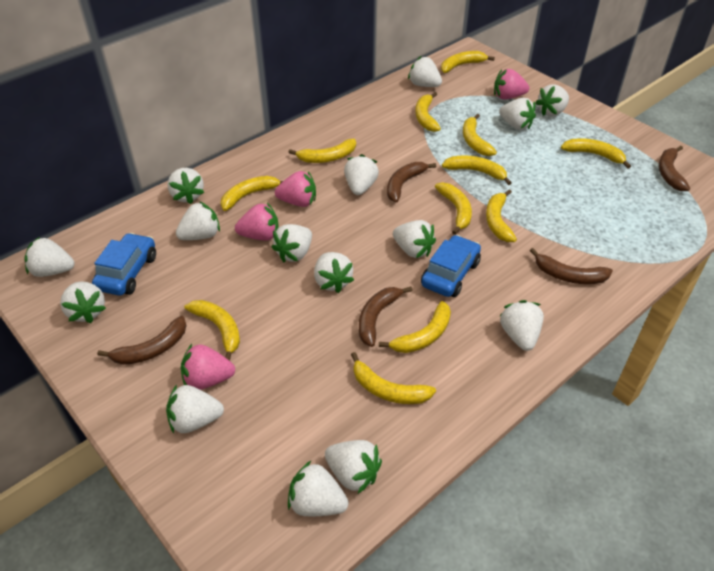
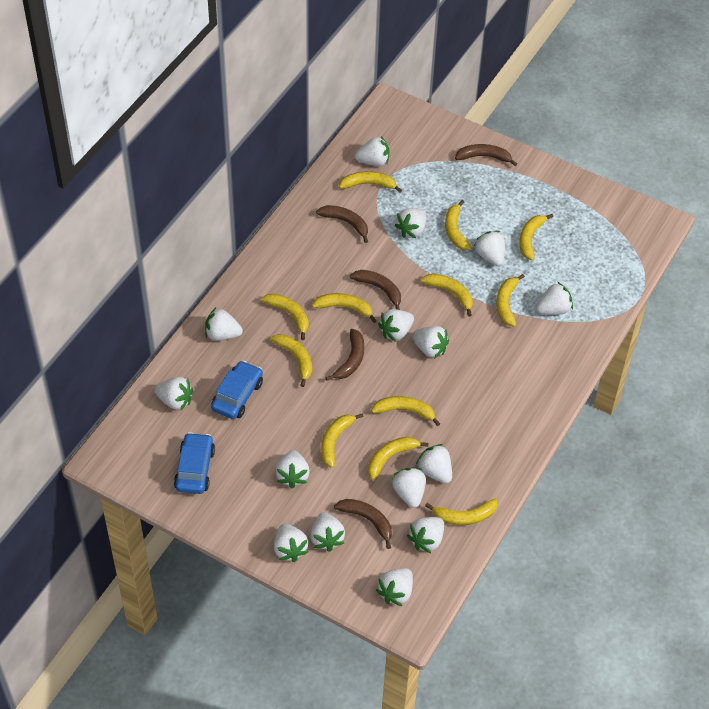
pink strawberry: [181,344,235,390] [235,203,279,241] [275,171,316,207] [494,69,529,100] = 4 -> none = 0

